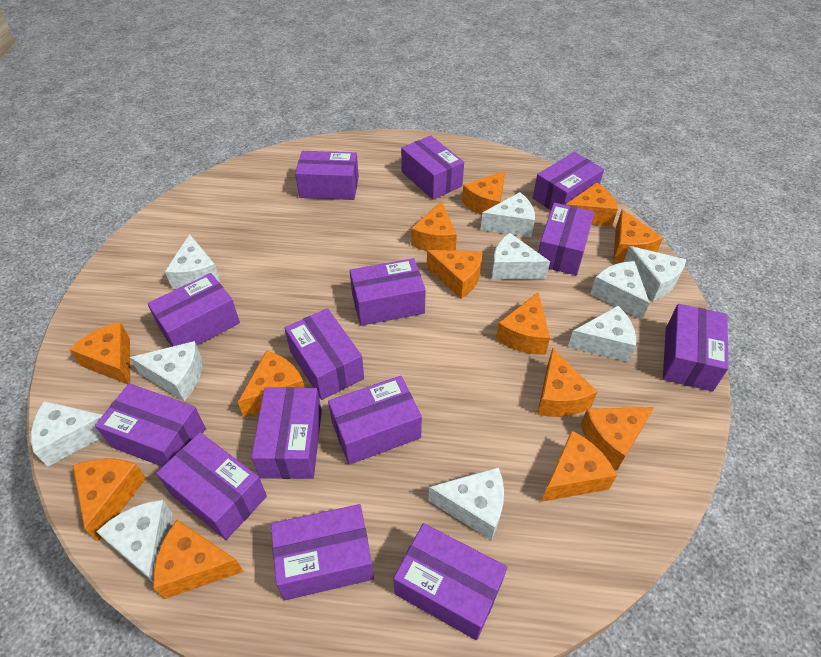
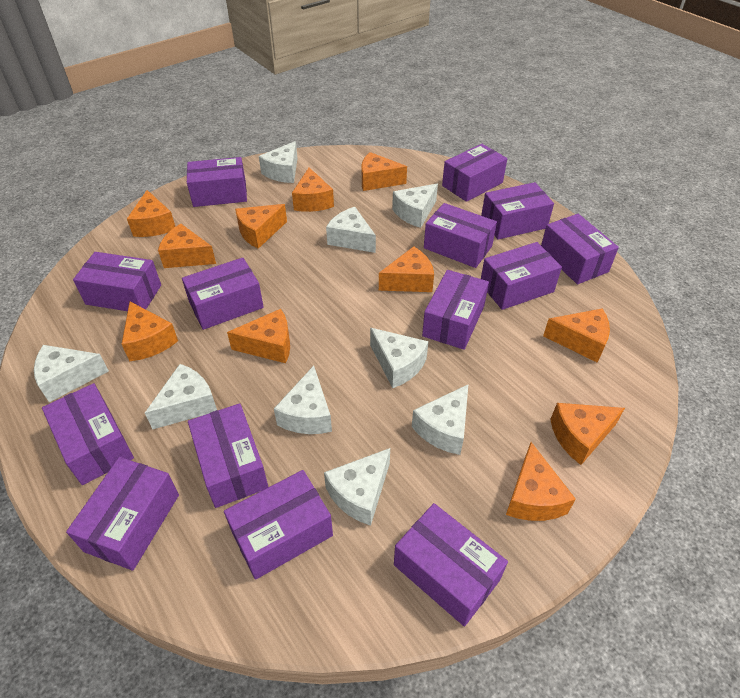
orange cheese: [69,322,130,385] [73,458,146,541] [153,520,244,599] [238,350,305,418] [411,201,457,251] [427,250,483,299] [462,171,505,215] [496,293,550,354] [537,348,597,417] [541,430,617,502] [565,182,618,226] [581,407,654,470] [613,210,663,262] = 13 -> [122,302,178,361] [127,190,175,237] [158,224,216,268] [227,309,290,363] [235,204,287,249] [292,167,334,212] [362,152,407,191] [379,246,434,292] [506,442,576,521] [543,308,610,363] [550,403,625,465] = 11
white cheese: [31,401,103,467] [96,500,173,582] [130,341,202,401] [165,234,220,289] [428,467,504,540] [481,192,535,237] [491,233,550,280] [568,306,636,362] [590,261,650,320] [624,246,686,301] = 10 -> [34,345,109,402] [145,364,217,429] [259,141,298,183] [274,366,332,434] [324,448,390,526] [326,207,376,253] [370,328,428,388] [392,184,438,228] [412,385,468,455] = 9

